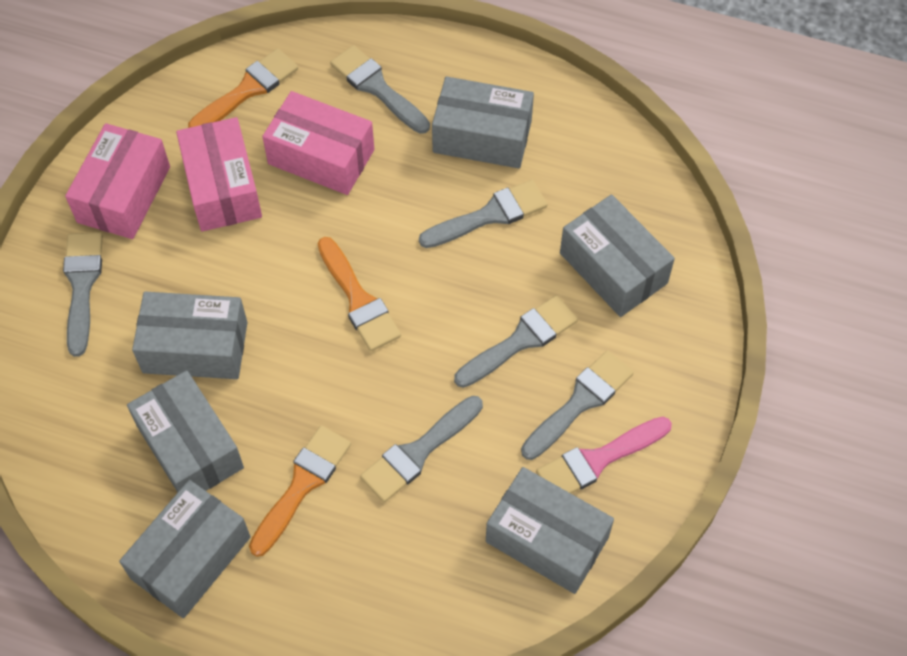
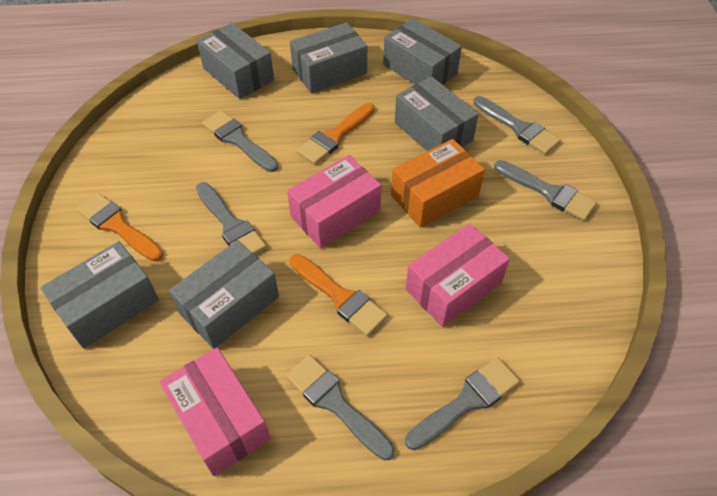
orange box: none = 0 -> [391,139,485,228] = 1
pink brush: [536,417,672,493] = 1 -> none = 0

